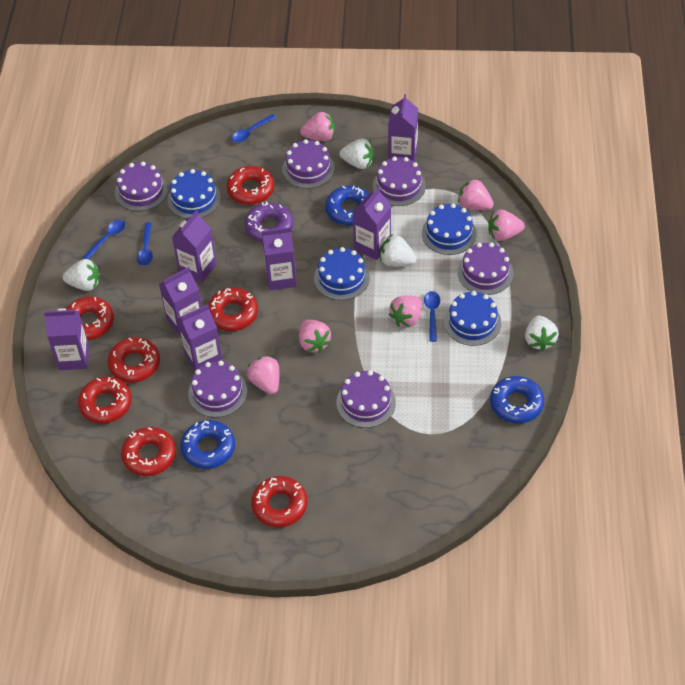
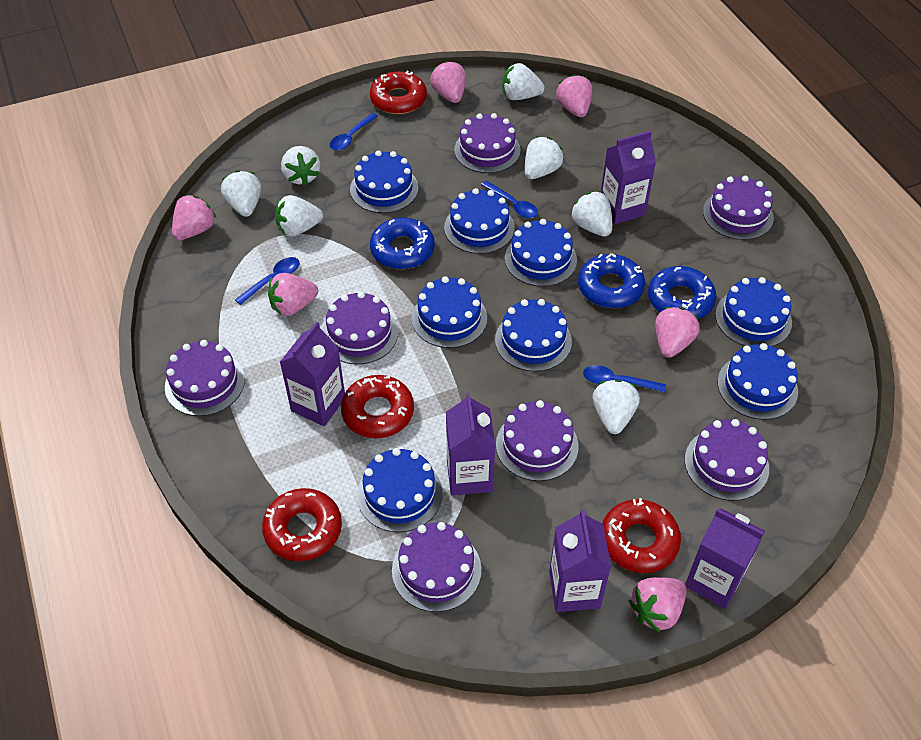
blue cake: [167,169,221,219] [314,247,370,300] [422,203,477,255] [444,291,501,346] = 4 -> [350,150,419,213] [357,448,443,532] [412,276,487,348] [444,188,515,254] [495,299,572,372] [505,219,577,287] [715,277,792,347] [718,343,798,420] = 8
purple cake: [115,162,168,211] [188,361,247,418] [282,139,335,189] [336,370,396,428] [373,157,426,206] [457,242,514,295] = 6 -> [165,340,245,416] [322,292,398,364] [392,522,481,612] [454,113,520,173] [496,400,579,481] [685,419,769,501] [703,176,774,240] = 7
purple carton: [44,308,89,370] [159,267,202,337] [172,210,216,283] [177,304,222,371] [262,227,297,290] [353,187,391,260] [388,94,418,162] = 7 -> [280,322,345,426] [446,392,495,495] [549,509,611,612] [601,131,656,224] [685,508,765,609] = 5
purple donut: [245,201,294,242] = 1 -> none = 0
red donut: [66,297,114,340] [78,376,132,424] [108,337,160,383] [121,427,176,476] [208,288,258,331] [227,166,274,205] [251,476,307,527] = 7 -> [262,488,342,561] [341,375,414,438] [370,71,427,114] [603,498,681,573] = 4
white strawberry: [63,259,100,291] [339,139,374,169] [380,234,417,266] [525,316,559,351] = 4 -> [221,170,261,217] [275,195,323,236] [281,146,320,186] [502,63,545,100] [525,136,564,179] [570,191,612,237] [593,380,640,434] = 7

